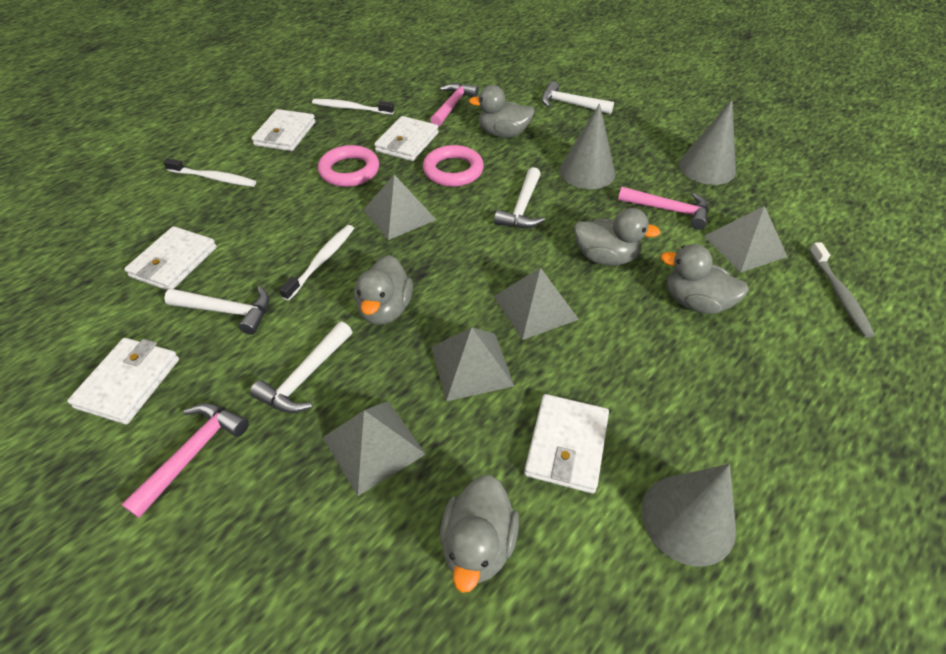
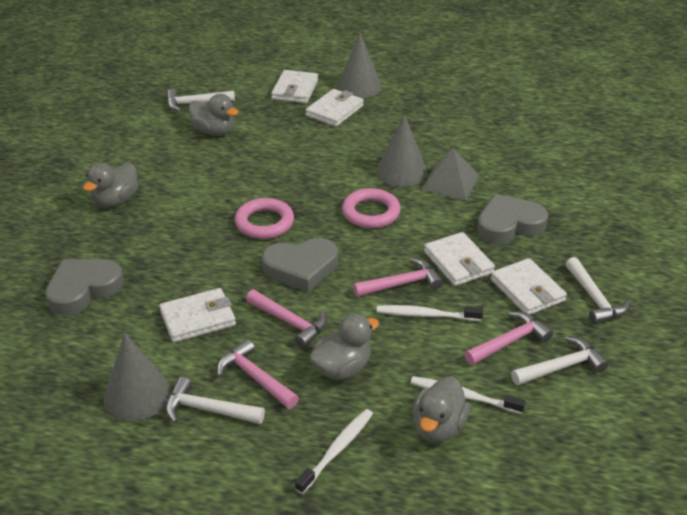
grey duck: [354,255,413,325] [440,475,519,593] [469,85,535,138] [574,208,661,266] [660,244,749,314] = 5 -> [83,163,138,207] [189,94,239,135] [309,314,379,380] [412,376,470,443] = 4
grey heart: none = 0 -> [45,259,124,315] [262,238,338,292] [477,194,548,244] = 3
grey pyramid: [323,401,426,496] [363,175,436,240] [431,327,514,401] [494,268,579,340] [704,206,787,273] = 5 -> [421,148,479,200] = 1
grey toothbrush: [809,242,875,338] = 1 -> none = 0
pink hammer: [121,403,249,518] [430,83,479,127] [618,187,708,230] = 3 -> [217,339,299,409] [246,290,327,348] [353,258,443,297] [464,311,553,365] = 4

